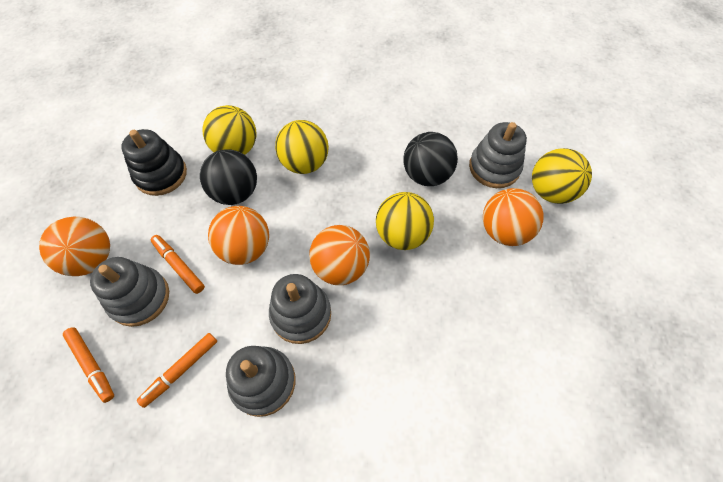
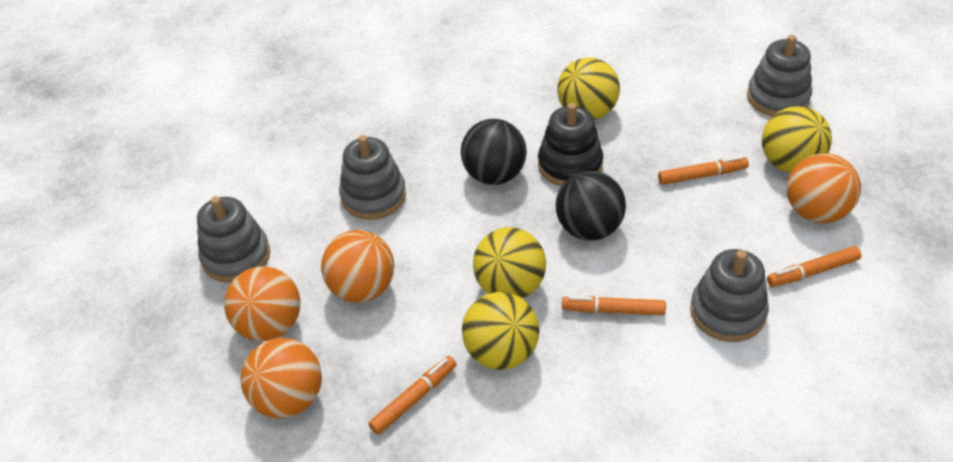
orange marker: [63,327,114,403] [137,333,217,408] [151,235,205,294] = 3 -> [368,356,457,435] [562,296,666,315] [658,156,749,185] [767,246,861,287] = 4

